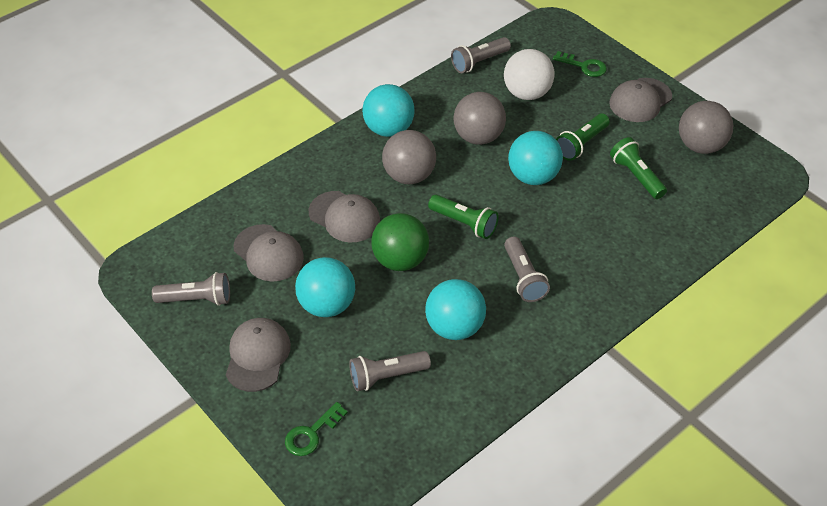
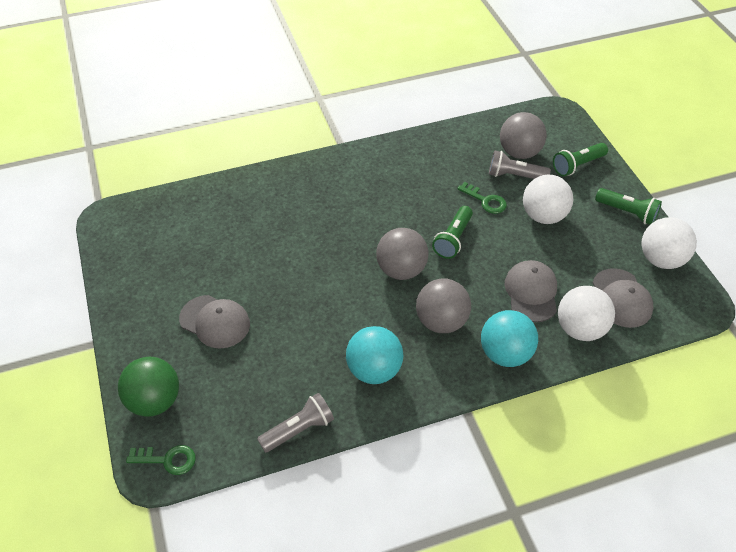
grey cap: [226,318,291,392] [234,224,304,281] [309,191,380,242] [609,78,672,122] = 4 -> [179,295,250,348] [505,260,557,322] [593,268,653,328] = 3
grey flashlight: [152,272,230,306] [349,351,431,391] [451,37,511,73] [504,236,550,302] = 4 -> [257,393,334,453] [489,150,551,179] = 2
turquoise ball: [295,257,355,317] [362,84,415,137] [425,279,486,340] [508,131,563,185] = 4 -> [346,326,403,384] [481,310,538,367] = 2
white ball: [504,49,555,100] = 1 -> [523,174,573,224] [558,286,615,341] [641,217,697,269] = 3

